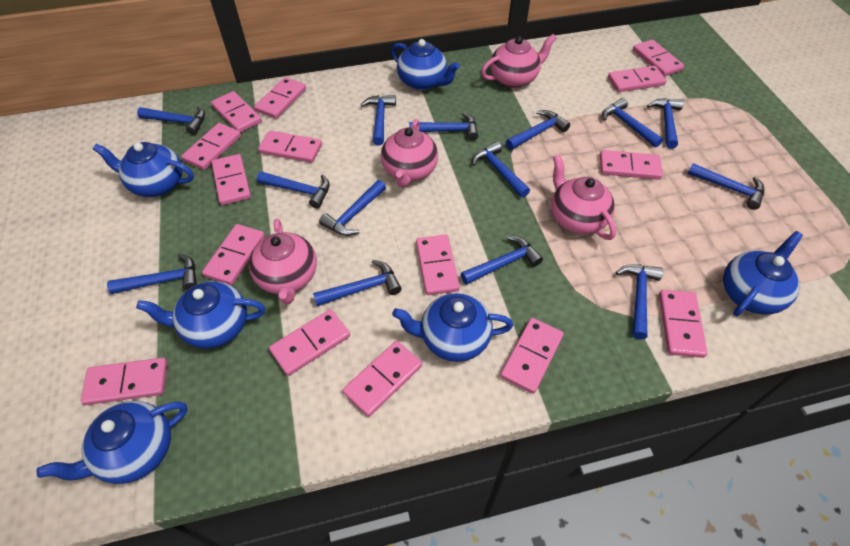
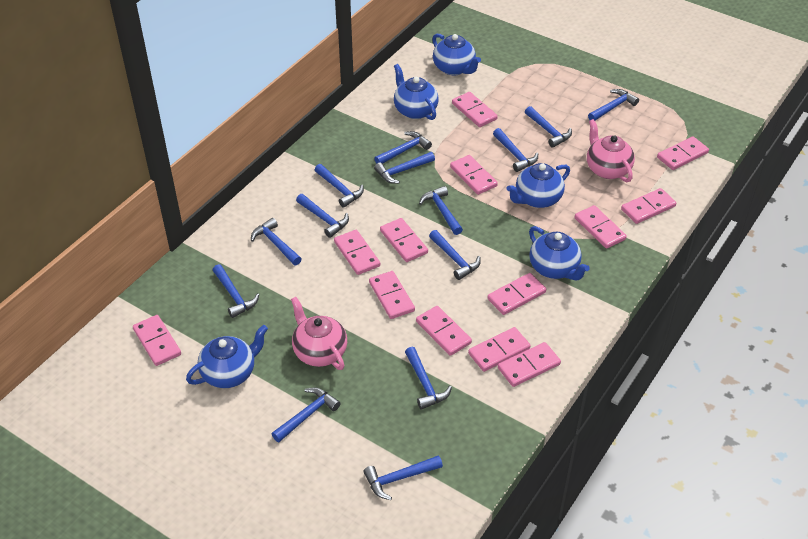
blue teapot: [36,401,187,484] [93,142,194,197] [136,281,265,349] [391,39,460,91] [392,293,513,362] [723,231,803,316] = 6 -> [186,325,268,388] [394,64,439,120] [432,34,481,75] [506,163,570,208] [529,226,590,280] = 5
pink domino: [81,358,167,405] [181,123,241,170] [202,224,265,285] [211,91,262,133] [211,154,251,205] [254,77,306,119] [258,130,322,163] [269,309,350,376] [343,341,422,417] [416,235,460,295] [500,318,564,394] [600,150,663,180] [608,66,666,92] [633,39,684,77] [659,290,708,358] = 15 -> [133,315,181,366] [334,230,380,275] [369,271,415,319] [380,218,428,262] [416,306,472,356] [450,155,498,195] [452,92,498,127] [468,327,531,372] [487,273,546,315] [498,342,561,387] [575,205,627,249] [621,188,676,224] [657,136,709,170] = 13
pink teapot: [249,219,317,305] [381,119,438,187] [481,34,557,88] [551,154,616,240] = 4 -> [291,297,347,370] [587,119,635,182] = 2

